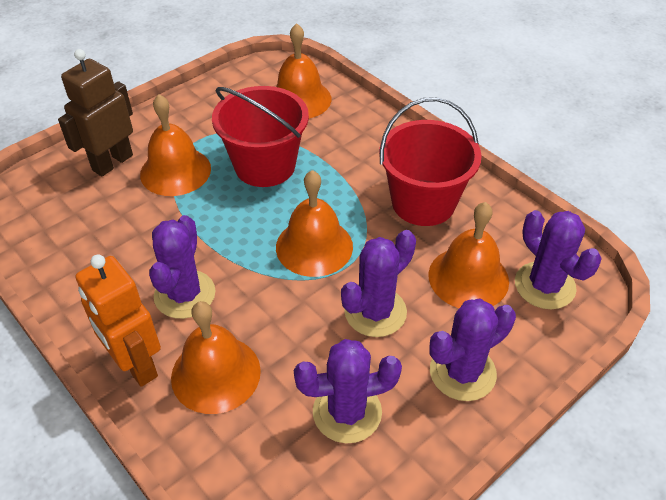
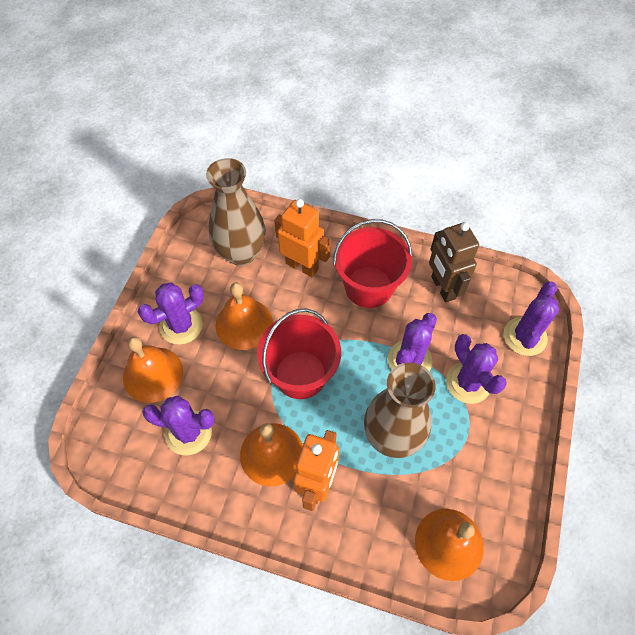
brown vase: none = 0 -> [206,158,266,266] [364,362,436,458] = 2
orange bell: [140,94,211,196] [171,301,261,414] [276,23,331,119] [276,170,353,277] [428,202,509,308] = 5 -> [123,337,183,403] [215,282,273,350] [240,423,303,487] [415,509,484,581] = 4
orange robot: [75,254,161,387] = 1 -> [274,199,331,277] [293,430,340,511] = 2

